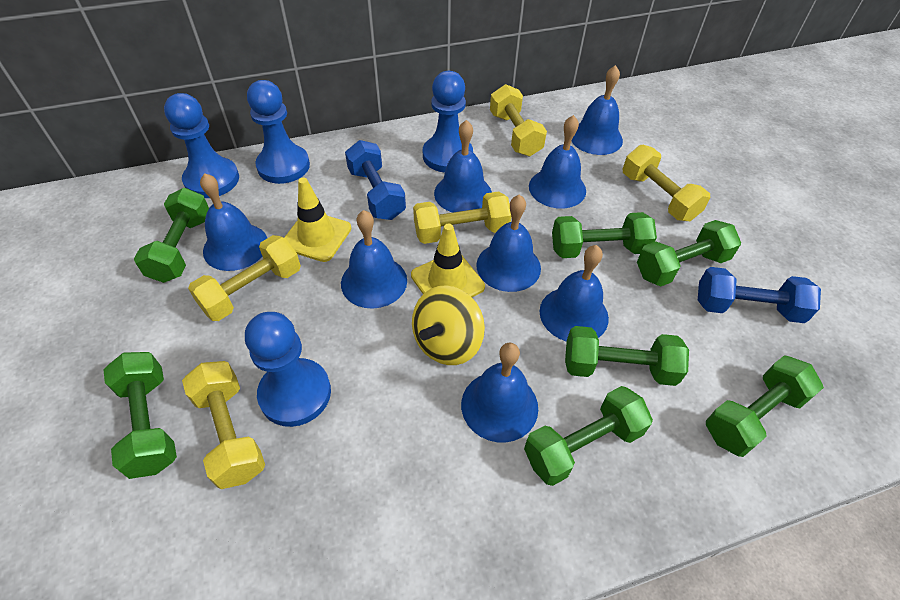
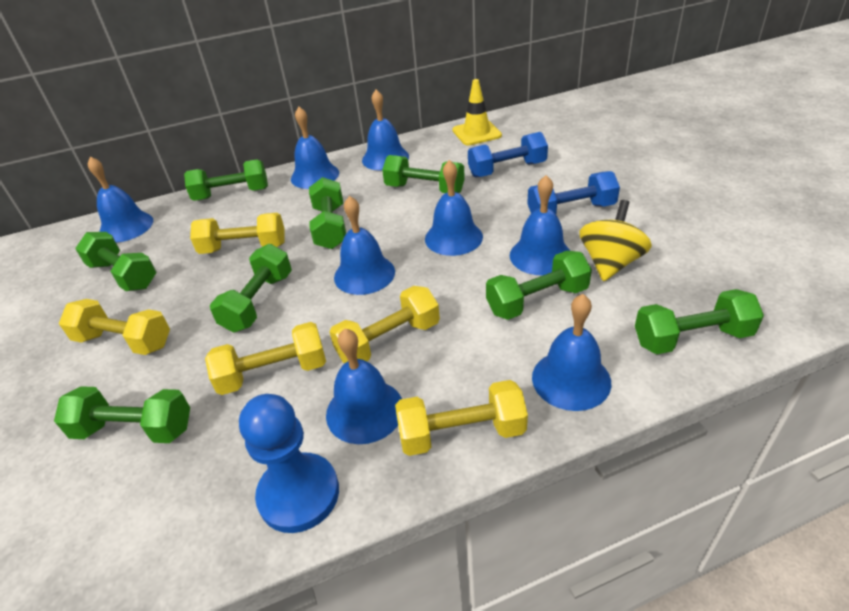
blue pawn: [164,93,239,198] [245,312,331,427] [247,80,310,184] [423,71,473,173] = 4 -> [239,394,339,533] = 1
green dumbbell: [103,352,177,479] [134,188,209,283] [524,386,653,486] [552,212,657,258] [565,326,689,386] [637,220,741,287] [706,355,824,457] = 7 -> [54,386,190,443] [75,232,156,291] [184,159,268,201] [210,244,292,333] [309,177,346,249] [382,155,465,193] [486,251,592,320] [635,289,764,354] = 8
yellow traffic cone: [284,178,351,262] [411,223,485,297] = 2 -> [452,79,502,145] = 1

